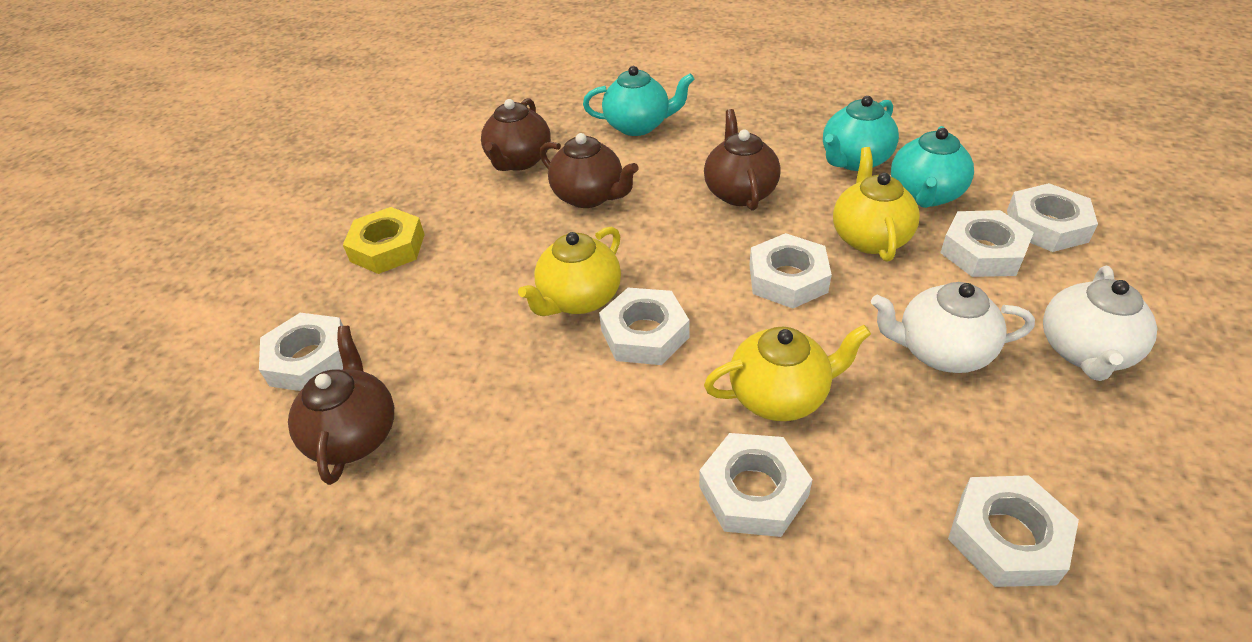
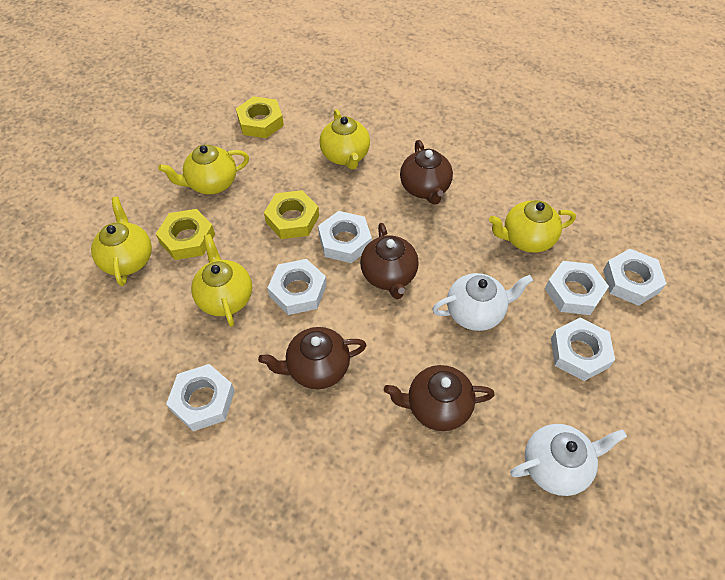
turquoise teapot: [583,66,695,136] [823,96,899,171] [891,126,974,208] = 3 -> none = 0
white nut: [259,313,343,391] [599,288,689,365] [699,433,813,537] [749,233,832,309] [940,210,1034,277] [948,475,1079,587] [1007,183,1098,252] = 7 -> [166,364,235,431] [268,259,327,315] [318,211,372,263] [545,261,609,315] [551,318,615,381] [603,249,667,306] = 6
yellow nut: [343,207,425,274] = 1 -> [156,209,215,260] [236,96,284,138] [264,190,319,239] = 3
yellow teapot: [518,227,621,316] [704,325,871,421] [833,147,920,262] = 3 -> [91,197,152,286] [158,145,249,194] [191,234,252,327] [319,109,370,170] [489,200,576,253] = 5

